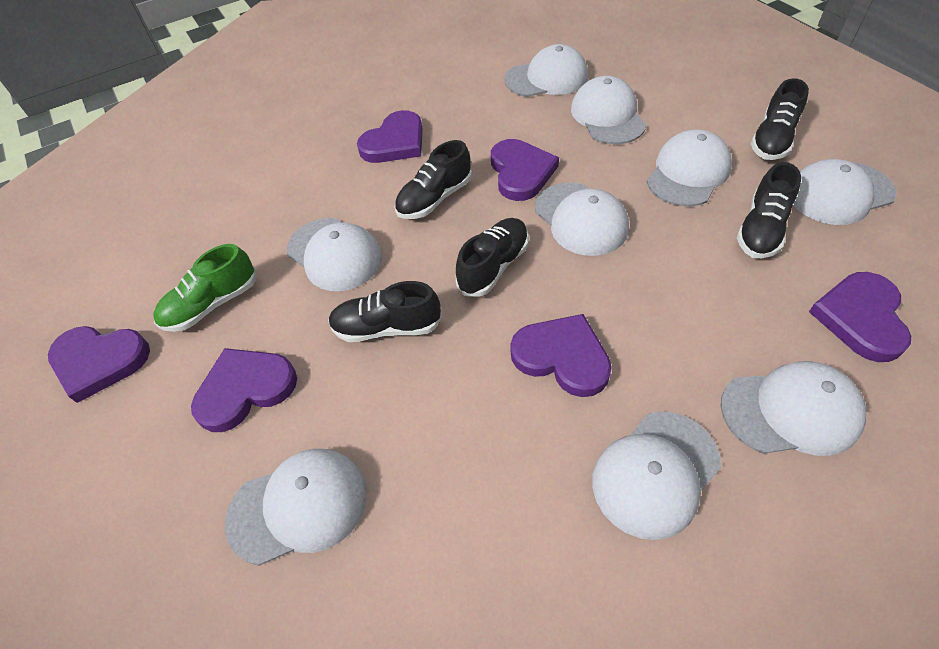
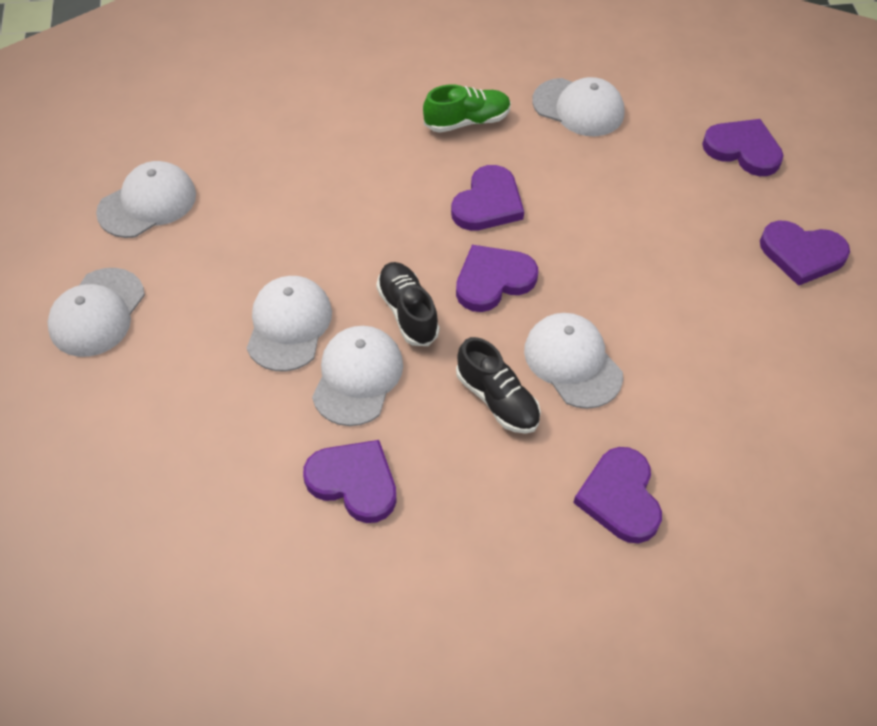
black shoe: [328,281,442,342] [395,140,472,219] [456,218,529,297] [737,162,801,258] [751,78,809,160] = 5 -> [376,262,440,346] [456,337,541,434] = 2
white cap: [225,449,367,566] [287,218,382,291] [505,44,588,97] [535,182,629,256] [571,76,647,144] [592,411,721,540] [647,129,732,207] [721,361,866,456] [793,159,896,225] = 9 -> [47,268,145,357] [96,161,196,238] [247,276,332,372] [312,326,403,426] [524,313,623,409] [532,77,624,136] = 6

